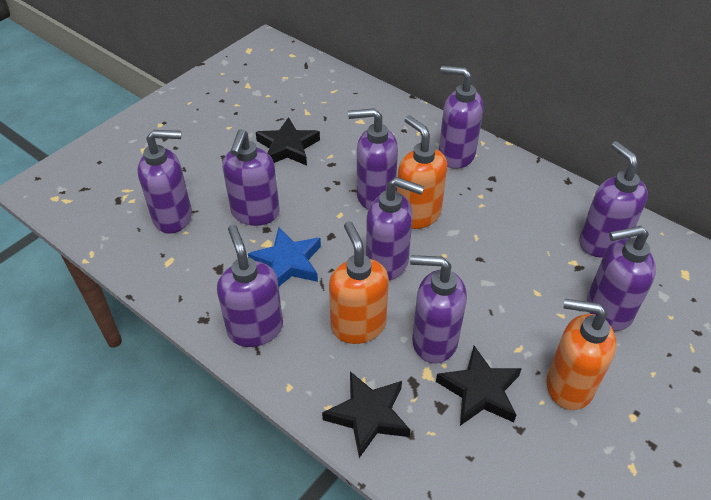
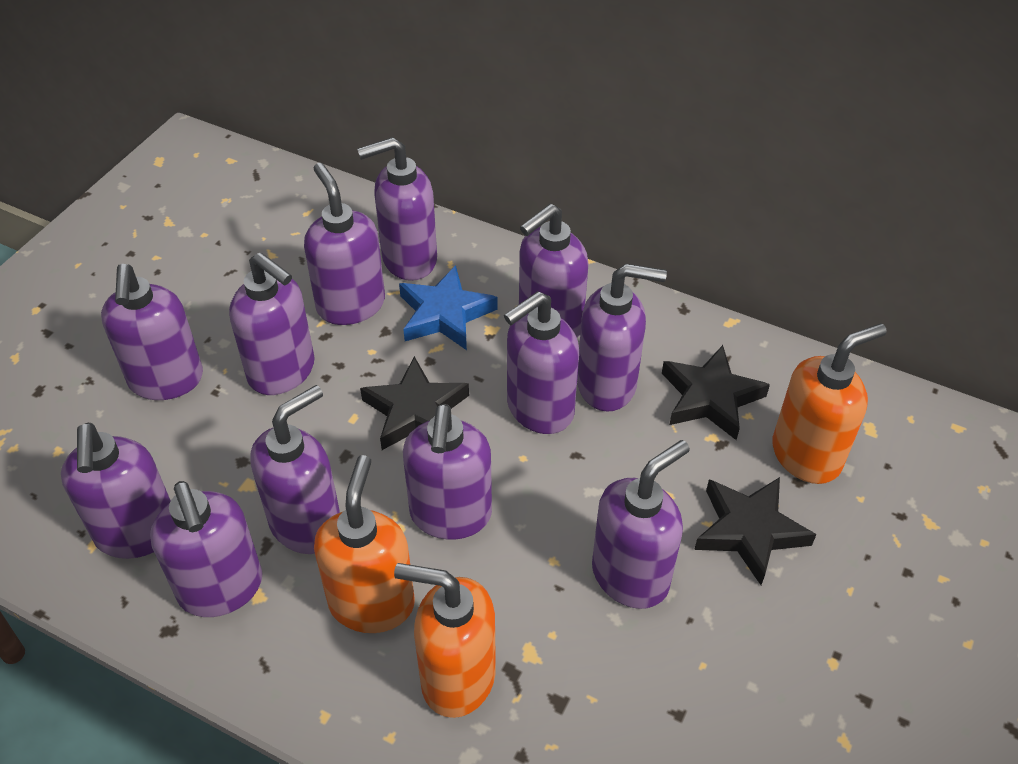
purple soap dispenser: [138,130,192,233] [217,225,283,347] [222,129,280,226] [348,108,398,210] [366,177,424,280] [410,255,467,364] [439,66,483,169] [579,141,648,258] [587,226,656,331] = 9 -> [61,423,171,559] [101,264,203,400] [150,481,262,617] [229,252,315,395] [251,385,340,554] [304,163,385,325] [357,137,437,281] [403,404,492,540] [504,291,579,434] [519,204,589,338] [577,264,667,411] [592,440,690,609] = 12

